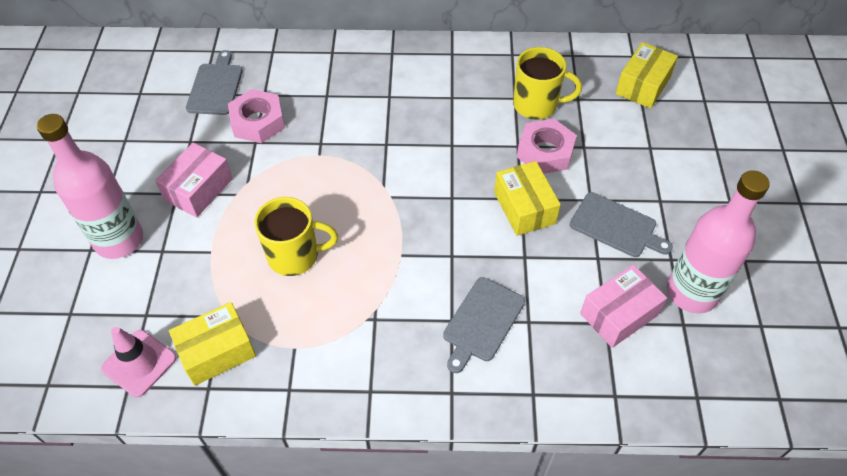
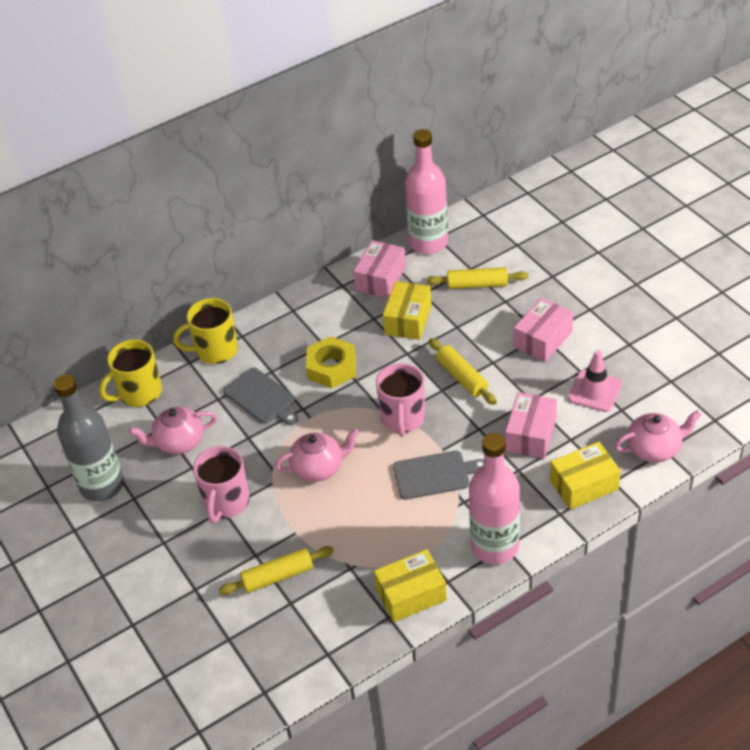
grey bottle: none = 0 -> [54,374,124,501] = 1
grey cutting board: [186,50,242,115] [443,277,525,373] [570,192,673,257] = 3 -> [223,368,298,425] [393,450,484,500] = 2
pink box: [155,143,233,218] [580,265,667,348] = 2 -> [353,240,406,298] [505,392,557,458] [514,298,573,362] = 3
pink mug: none = 0 -> [193,446,250,523] [376,363,425,437] = 2
pink nut: [228,89,285,143] [517,119,577,174] = 2 -> none = 0
pink teapot: none = 0 -> [129,407,217,454] [274,429,359,482] [614,410,702,462] = 3
yellow nut: none = 0 -> [306,336,356,388] = 1
yellow rolling pin: none = 0 -> [218,546,334,595] [427,267,528,289] [429,338,497,405] = 3

